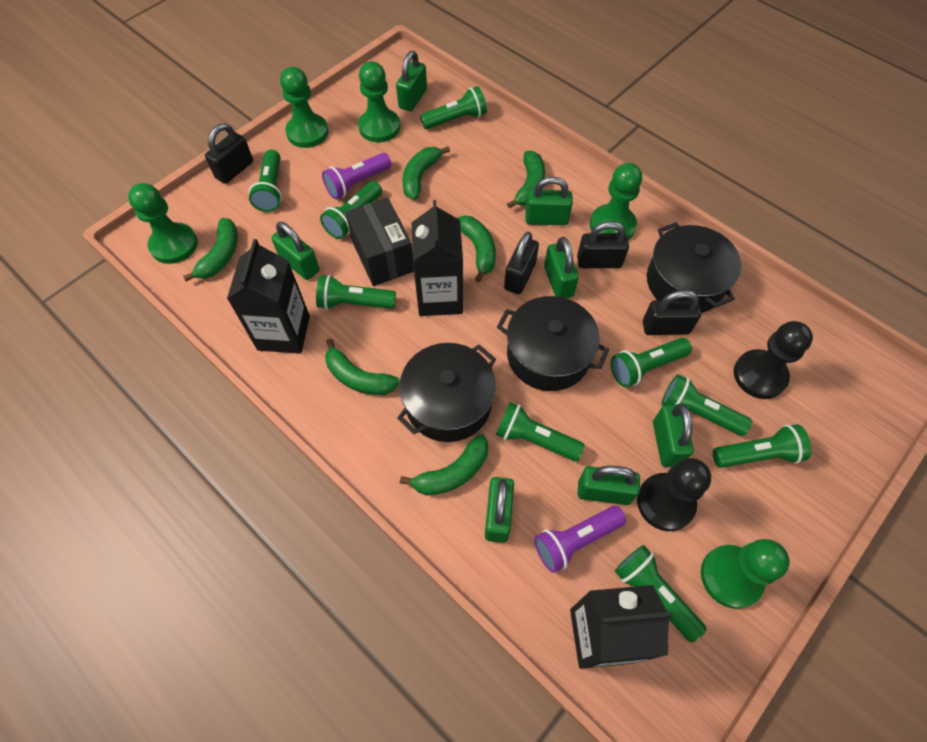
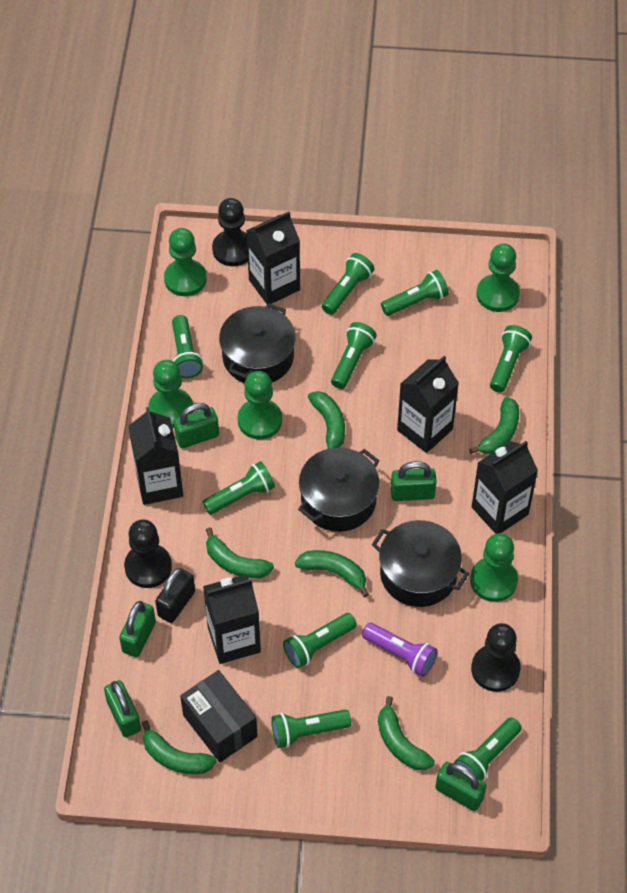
black carton: [227,239,310,354] [411,200,463,316] [570,585,672,669] = 3 -> [129,407,183,505] [203,574,261,664] [246,212,300,304] [397,356,459,453] [472,441,538,534] = 5
black padlock: [205,123,253,184] [504,232,539,294] [577,221,629,268] [643,290,701,335] = 4 -> [155,568,195,623] = 1
black pawn: [637,458,711,531] [734,321,813,399] = 2 -> [124,519,172,588] [212,198,248,266] [471,623,521,692] = 3
green padlock: [271,222,319,280] [396,51,427,111] [485,477,514,543] [525,176,573,225] [544,237,579,299] [578,466,640,505] [653,404,694,467] = 7 -> [104,680,141,737] [119,601,156,657] [174,403,219,448] [391,461,437,501] [435,762,487,811] = 5
purple flashlight: [322,153,391,199] [534,506,626,573] = 2 -> [362,623,438,677] = 1

